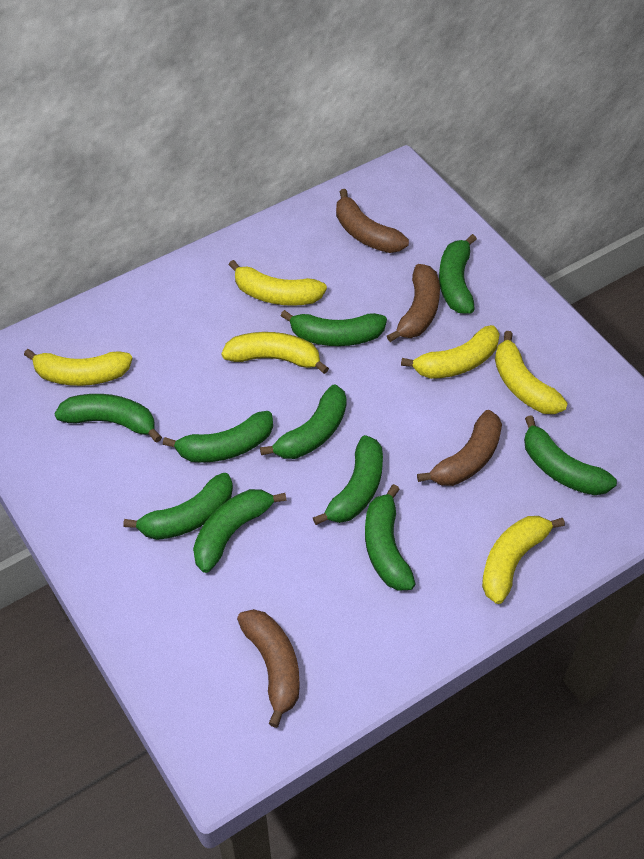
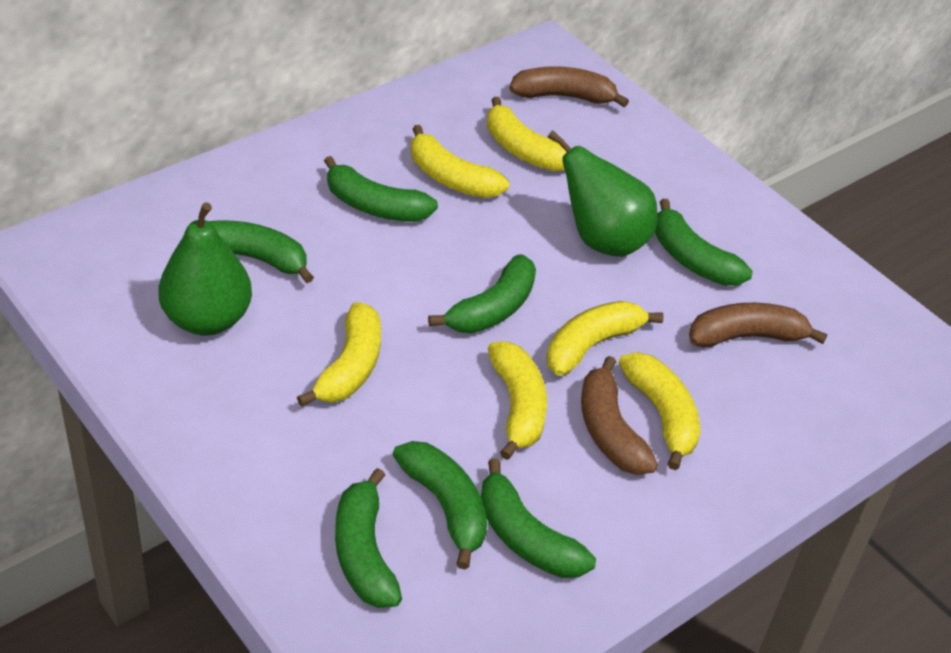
brown banana: [237,609,300,728] [336,189,409,253] [387,264,440,342] [417,410,502,486] = 4 -> [509,66,629,107] [581,356,658,475] [689,303,827,348] = 3
green banana: [55,394,162,443] [123,473,233,540] [163,411,273,463] [193,489,287,573] [260,385,347,459] [281,310,387,346] [313,435,383,525] [365,484,415,591] [439,234,477,313] [524,415,617,495] = 10 -> [208,220,314,283] [324,156,438,222] [335,468,402,608] [393,441,487,570] [428,254,536,333] [481,458,596,578] [655,199,753,286] = 7
green pear: none = 0 -> [158,202,252,335] [548,130,658,257] = 2

